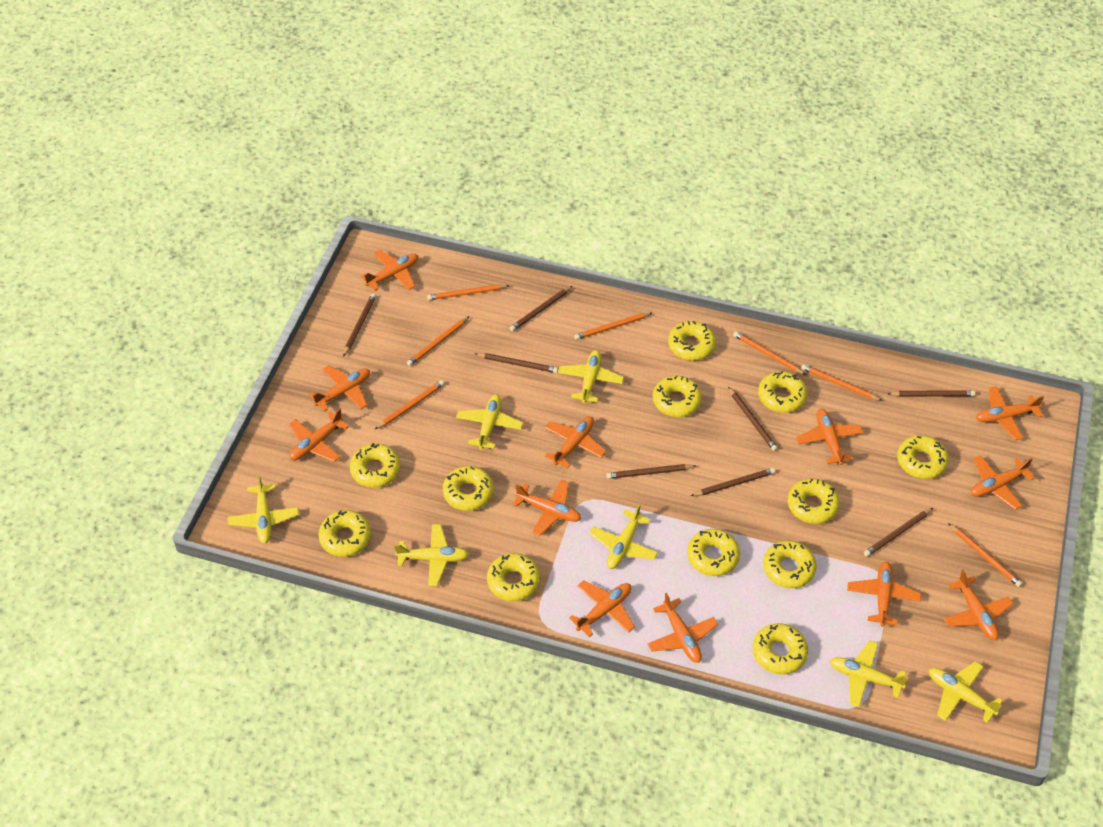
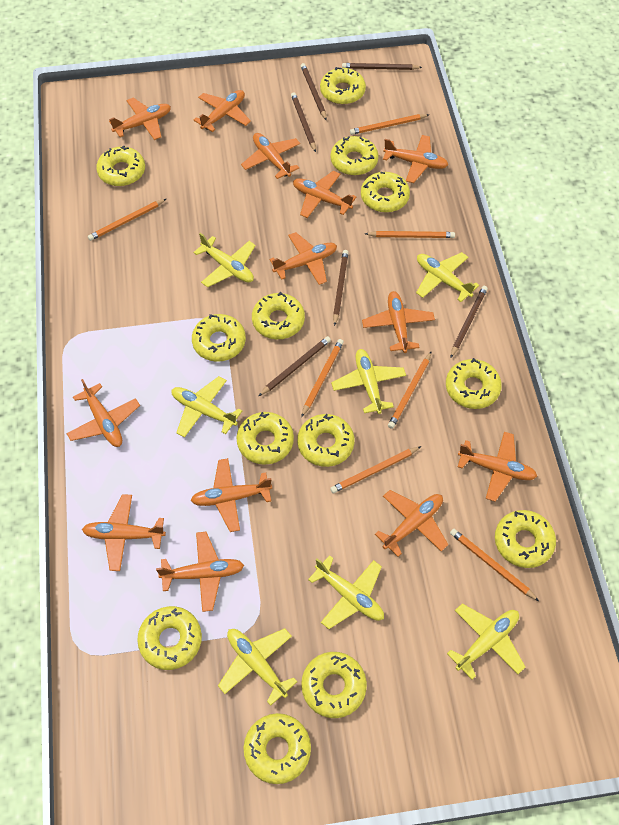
brown pencil: [343,293,376,357] [475,353,558,373] [510,286,572,331] [606,464,695,479] [691,468,775,496] [728,387,778,451] [864,508,933,557] [888,390,976,397] = 8 -> [259,336,331,396] [291,92,316,152] [301,63,327,121] [333,250,349,326] [342,63,422,70] [450,286,488,358] = 6
orange plane: [289,409,349,462] [309,365,370,412] [361,250,418,291] [513,480,581,536] [544,416,606,468] [569,580,635,637] [648,593,718,663] [796,409,863,465] [847,562,921,627] [944,569,1013,640] [971,455,1035,510] [976,386,1044,440] = 12 -> [66,379,140,447] [82,494,166,571] [109,97,171,140] [156,532,244,612] [191,458,272,532] [194,90,251,132] [241,133,300,179] [270,232,337,285] [293,171,356,218] [362,291,435,353] [375,490,448,557] [383,135,448,183] [458,432,537,502] = 13
yellow donut: [318,510,371,557] [350,443,401,488] [443,466,494,511] [487,553,540,602] [653,376,702,417] [668,321,716,361] [687,529,740,576] [753,623,808,675] [758,371,807,413] [763,540,817,588] [788,478,840,524] [897,435,949,479] = 12 -> [96,146,145,186] [137,606,202,670] [192,314,246,362] [236,412,294,465] [243,713,311,784] [252,292,305,339] [297,414,355,467] [301,652,367,718] [320,67,366,104] [331,136,379,175] [361,172,410,212] [446,358,502,409] [495,510,556,568] = 13

